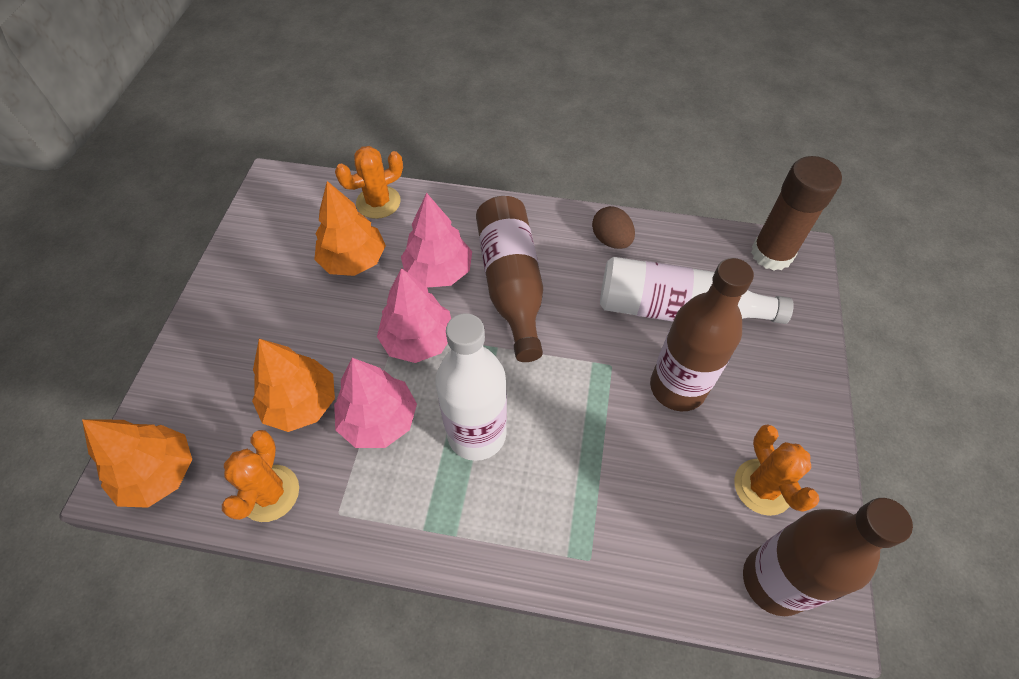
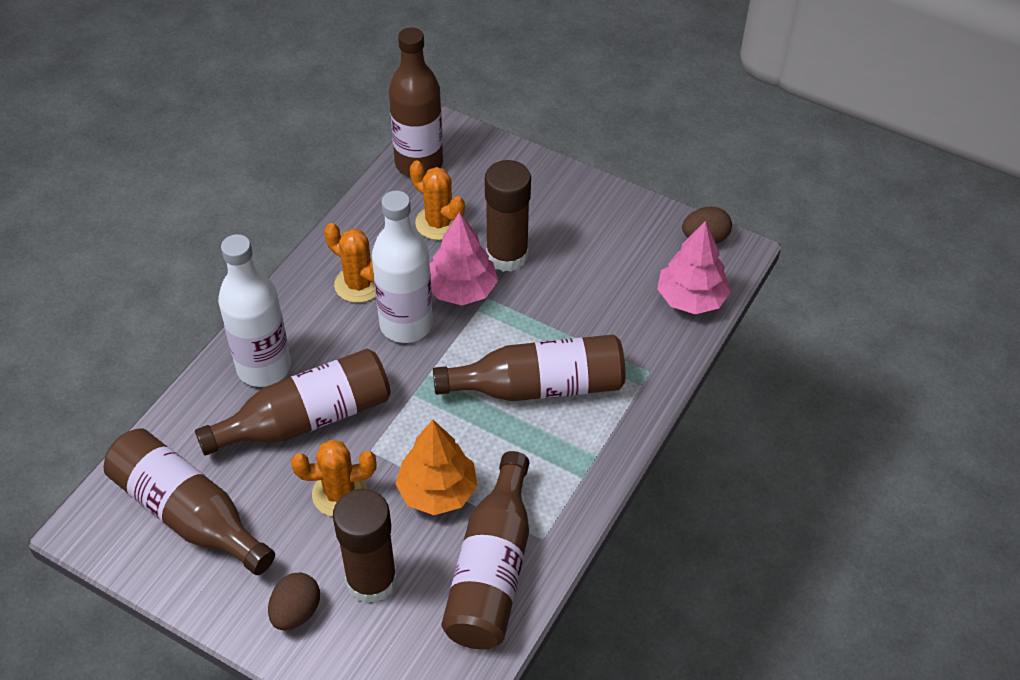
brown bottle: [476,196,543,362] [650,258,754,411] [743,498,913,616] = 3 -> [104,428,275,575] [195,349,391,456] [389,27,443,177] [433,335,625,401] [442,451,529,650] = 5
brown egg: [592,206,635,249] = 1 -> [268,573,320,631] [682,206,732,244] = 2
brown glue stick: [751,156,842,271] = 1 -> [333,489,397,604] [485,160,531,272] = 2
orange tree: [82,419,192,508] [252,339,335,432] [314,181,386,276] = 3 -> [395,420,477,515] = 1
pink tree: [334,358,417,448] [377,268,451,363] [401,193,472,288] = 3 -> [429,212,498,305] [657,221,731,314] = 2

